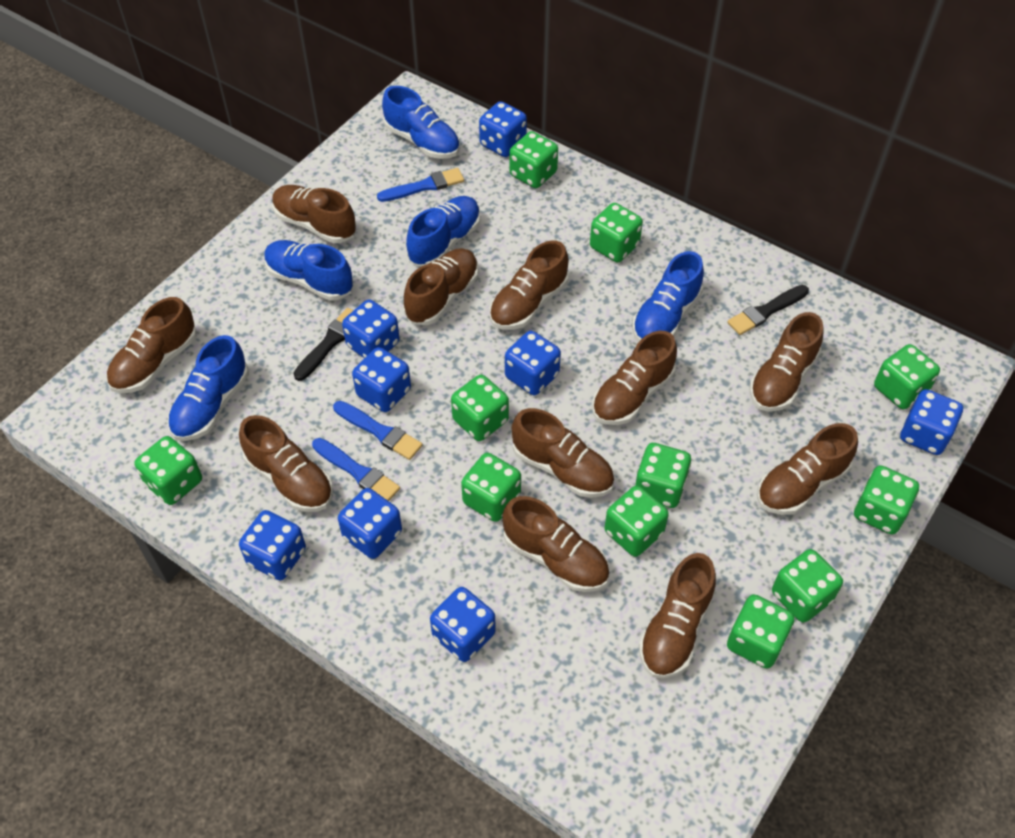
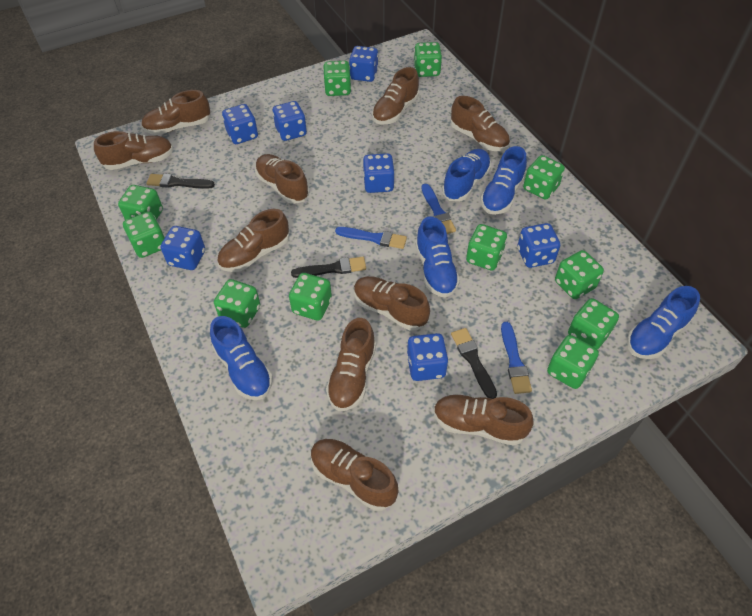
black brush: [293,308,354,381] [727,285,809,335] = 2 -> [147,174,215,189] [291,257,366,278] [451,328,497,399] = 3
blue dice: [239,510,306,580] [338,488,402,559] [342,299,400,358] [352,347,411,412] [430,587,496,662] [479,101,527,157] [505,331,561,395] [900,389,963,455] = 8 -> [160,226,205,270] [222,104,258,144] [273,101,307,141] [349,46,378,82] [363,153,395,193] [407,333,448,381] [517,223,560,268] = 7
brown shoe: [107,297,197,393] [239,415,333,512] [272,185,356,243] [404,248,479,325] [490,241,569,330] [502,496,610,592] [512,408,614,498] [592,331,677,425] [639,553,716,679] [749,312,824,412] [757,423,858,515] = 11 -> [94,131,173,170] [141,90,211,135] [217,209,289,272] [255,154,309,204] [311,439,398,511] [326,318,376,411] [354,276,430,331] [372,67,419,125] [434,395,534,446] [451,96,510,151] = 10

